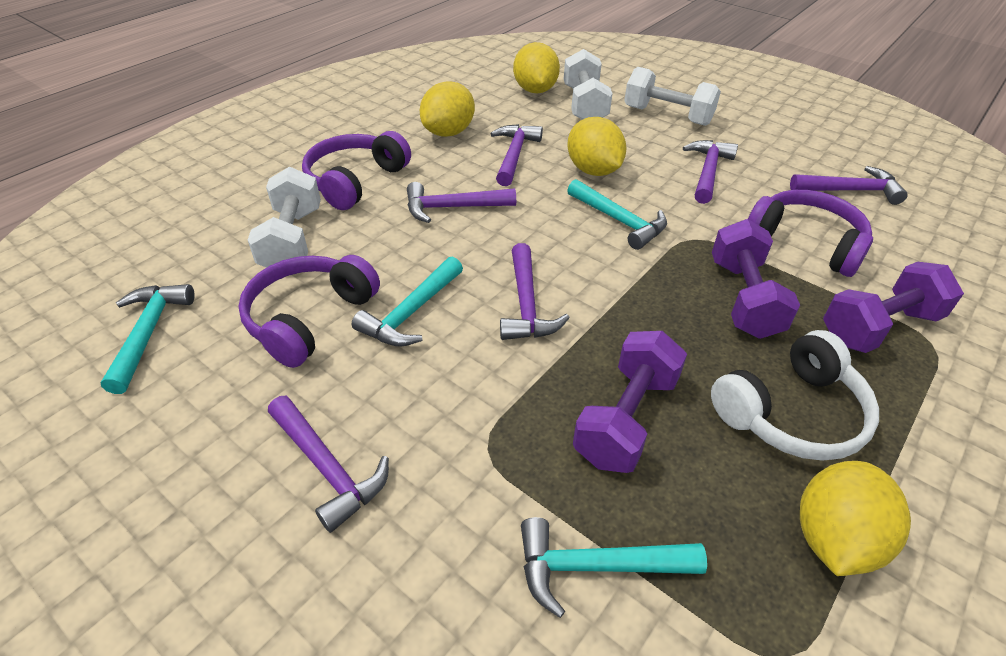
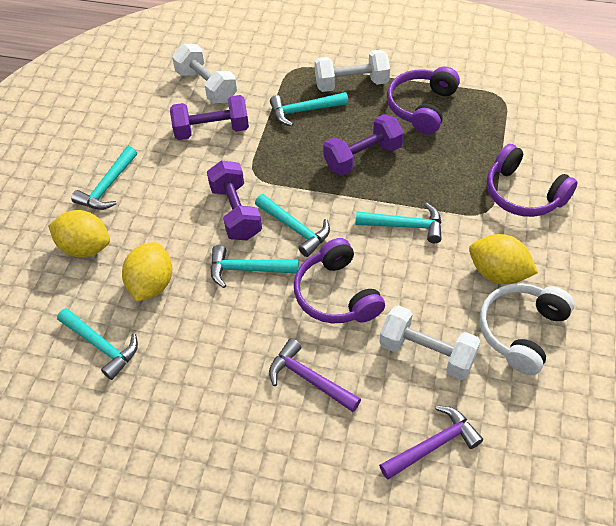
purple hammer: [268,396,389,533] [407,182,516,223] [490,124,543,186] [500,243,570,340] [683,140,738,204] [790,166,908,205] = 6 -> [269,338,361,412] [379,405,483,480] = 2
turquoise hammer: [101,284,195,394] [352,257,463,347] [521,517,707,618] [567,179,667,250] = 4 -> [57,308,138,380] [71,146,137,210] [210,245,299,288] [255,194,330,257] [270,92,348,126] [355,203,442,243] = 6
yellow lemon: [420,81,475,137] [513,42,560,93] [567,117,626,176] [800,461,911,576] = 4 -> [48,210,110,257] [122,242,172,302] [469,234,538,284] = 3

